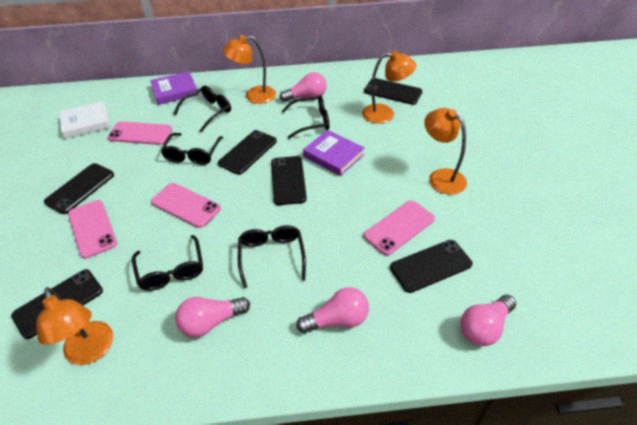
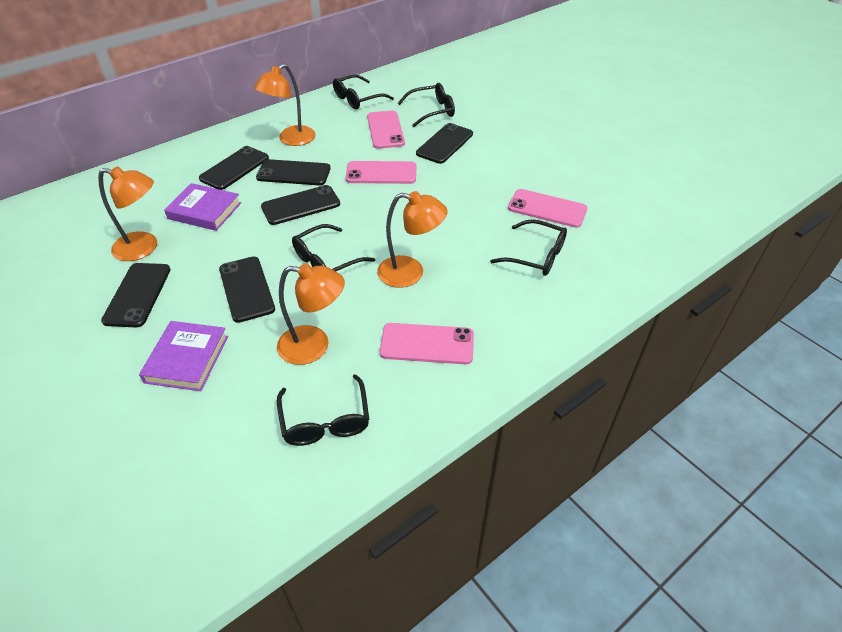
pink light bulb: [175,297,250,337] [279,72,327,102] [296,287,369,333] [461,295,516,346] = 4 -> none = 0
white book: [60,101,110,139] = 1 -> none = 0

